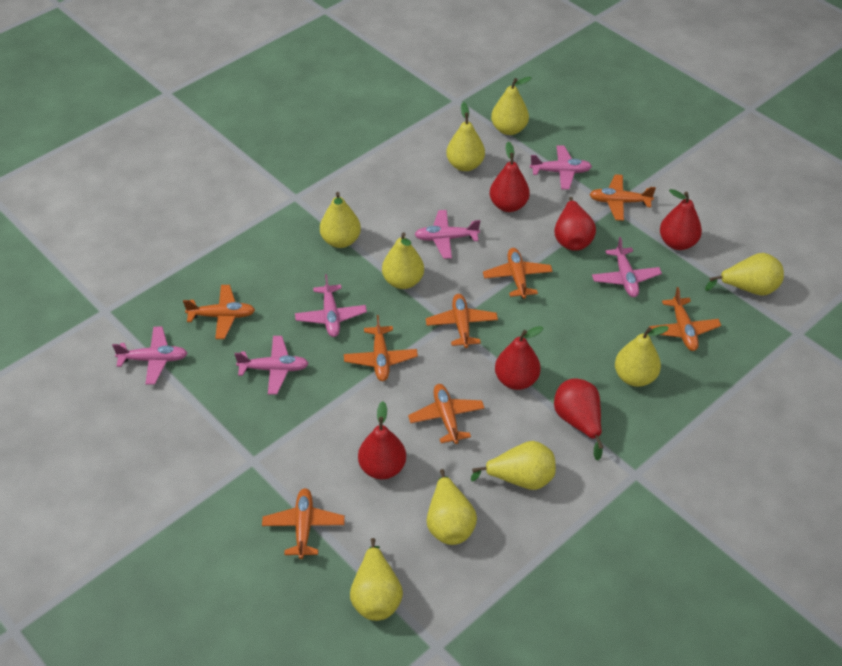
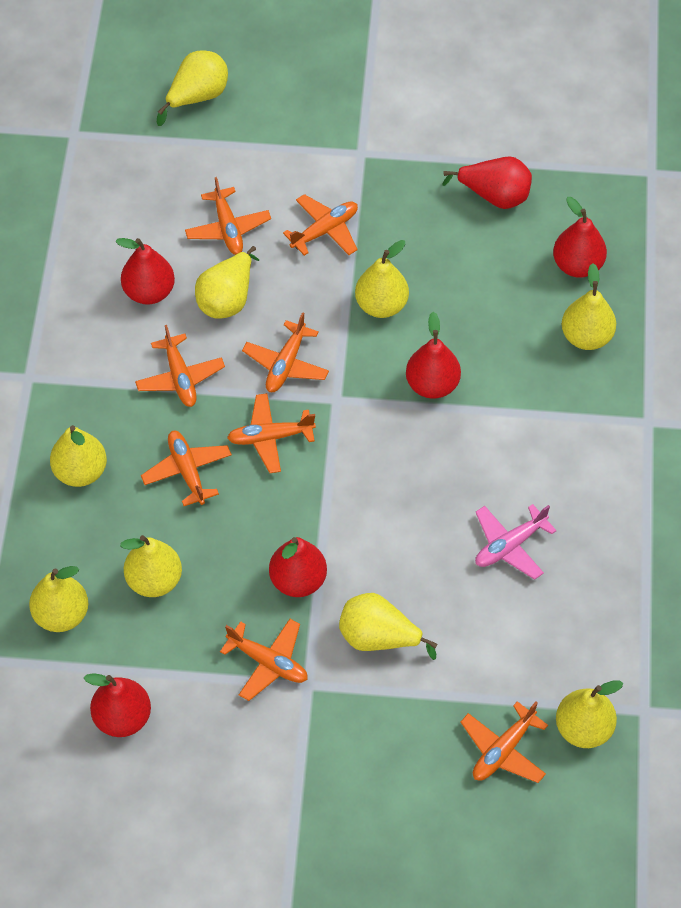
pink plane: [112,326,187,385] [234,336,309,394] [295,274,367,337] [414,210,480,259] [530,146,592,189] [592,237,662,297] = 6 -> [475,504,557,580] = 1

